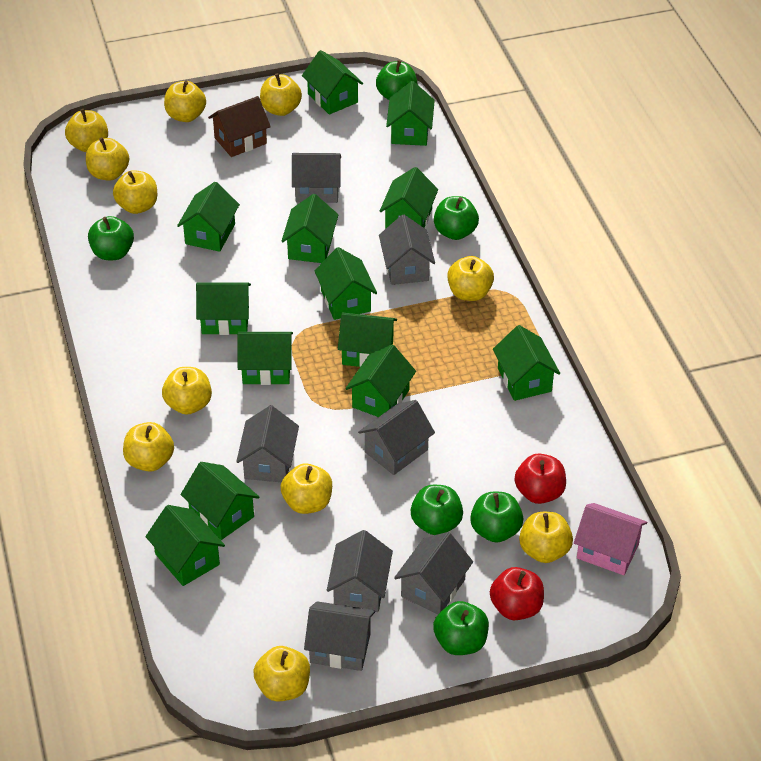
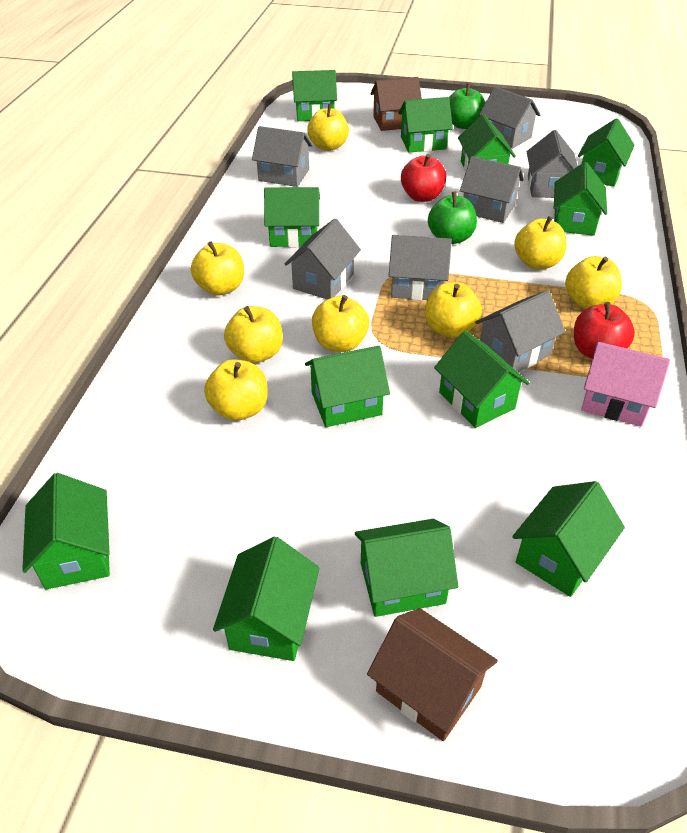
brown house: [208,96,271,157] = 1 -> [367,608,498,741] [371,77,422,131] = 2
green apple: [88,216,134,260] [376,60,417,100] [410,485,463,535] [433,601,489,655] [434,196,479,240] [470,492,523,543] = 6 -> [428,192,477,244] [449,84,485,129] = 2
green house: [146,505,225,586] [177,182,240,252] [180,462,259,540] [196,282,251,335] [238,332,293,385] [281,194,339,263] [302,50,363,115] [314,247,377,320] [338,313,397,367] [345,345,416,417] [380,167,438,229] [386,81,435,146] [493,325,560,401] = 13 -> [22,473,110,589] [213,537,320,661] [264,187,320,247] [292,70,337,121] [305,346,390,427] [355,519,458,617] [398,97,453,153] [434,331,529,428] [458,114,516,172] [512,481,625,597] [554,162,607,236] [578,118,635,187] = 12
yellow apple: [65,109,108,152] [86,137,129,181] [113,170,157,214] [123,422,174,472] [162,367,212,415] [164,81,206,122] [253,646,310,702] [260,73,302,116] [281,463,332,514] [447,256,494,301] [519,512,573,563] = 11 -> [191,241,244,296] [204,359,268,421] [224,306,283,363] [307,104,349,151] [312,295,369,352] [425,282,482,338] [514,216,567,269] [565,256,622,309] = 8

